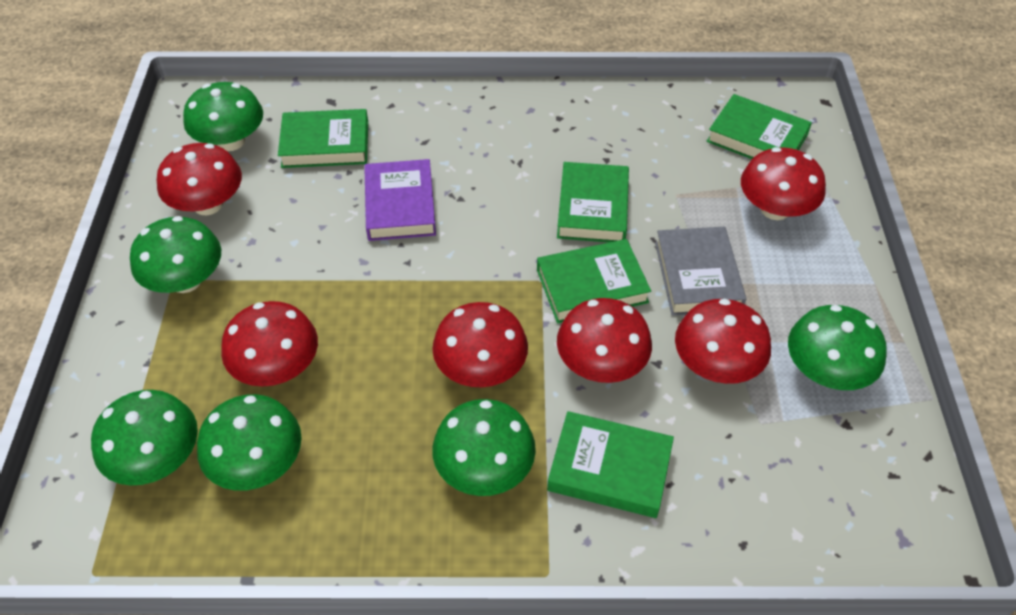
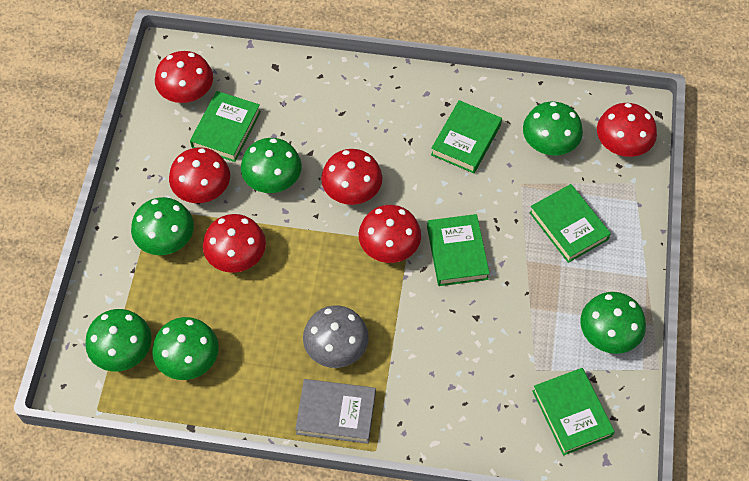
grey mushroom: none = 0 -> [303,305,369,368] = 1
purple book: [364,159,436,241] = 1 -> none = 0

